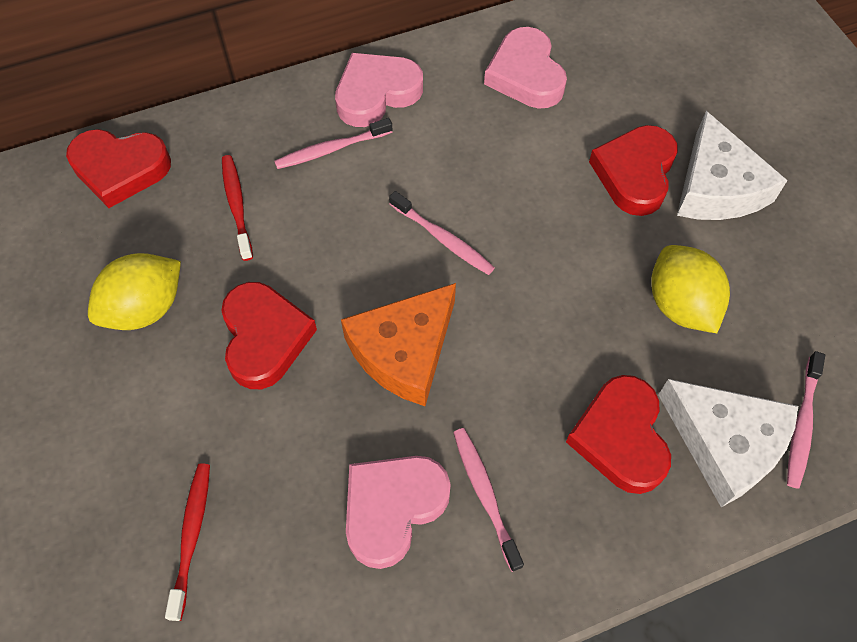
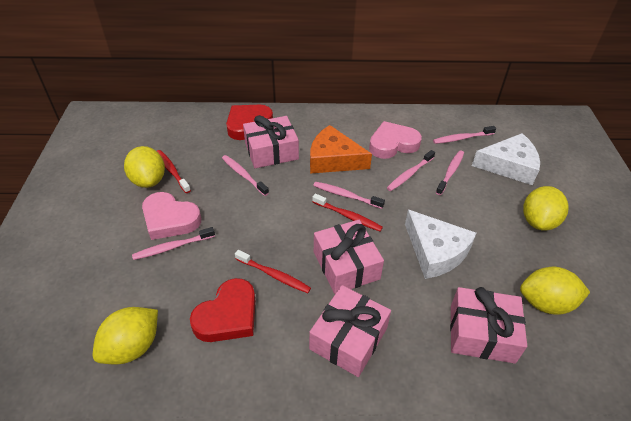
pink gift: none = 0 -> [243,115,299,168] [309,285,391,377] [314,220,384,294] [450,287,527,364] = 4
pink heart: [335,53,423,127] [346,456,451,569] [484,27,567,109] = 3 -> [142,192,201,240] [369,121,422,159] = 2
pink toothbrush: [274,118,392,169] [389,191,495,275] [453,428,524,572] [787,351,825,489] = 4 -> [132,227,215,260] [222,155,269,196] [313,182,385,209] [387,150,435,191] [433,126,496,144] [436,150,464,195] = 6
red heart: [66,129,171,208] [221,282,317,389] [566,375,671,494] [589,125,678,216] = 4 -> [190,278,255,342] [226,105,273,140] = 2
red toothbrush: [165,463,210,621] [222,155,253,261] = 2 -> [157,150,191,193] [235,250,311,293] [312,193,383,232] = 3
yellow lemon: [88,253,181,330] [651,245,730,333] = 2 -> [93,307,158,364] [124,146,165,188] [520,267,590,315] [523,186,569,231] = 4

